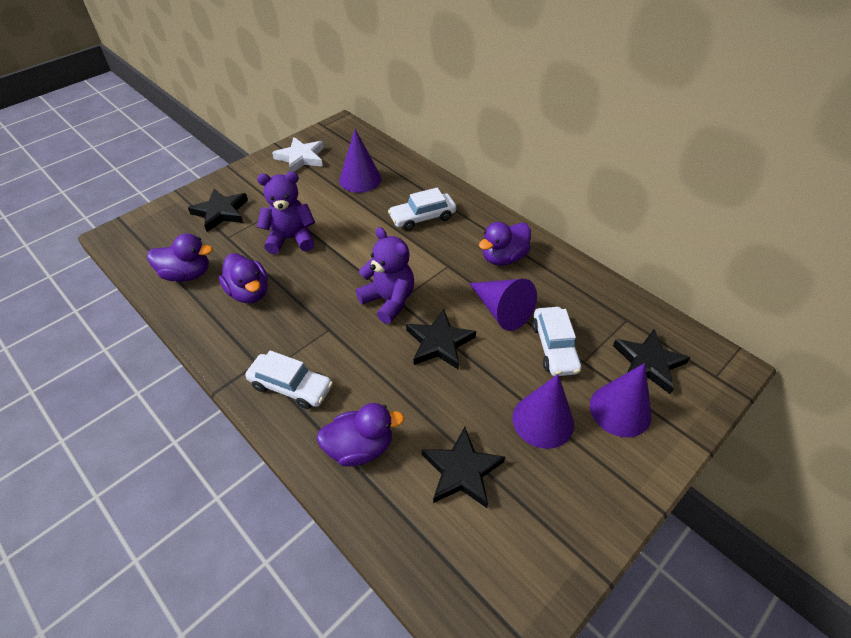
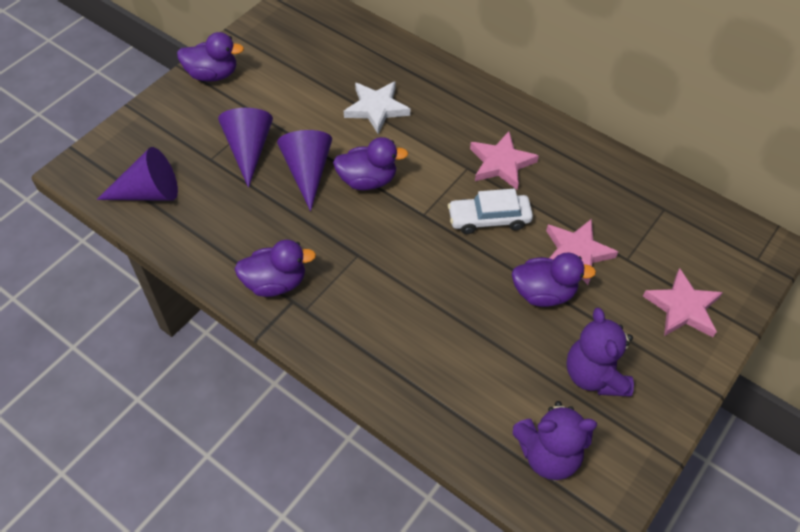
black star: [188,189,248,232] [406,309,476,370] [422,427,505,508] [613,329,691,394] = 4 -> none = 0
pink star: none = 0 -> [470,132,539,190] [546,219,618,285] [643,268,723,337] = 3
purple cone: [339,129,382,193] [469,279,537,331] [513,374,574,449] [590,363,651,437] = 4 -> [97,147,178,201] [218,108,273,188] [277,130,332,211] = 3
white car: [245,350,333,409] [388,188,456,231] [532,307,581,376] = 3 -> [448,189,533,234] = 1

